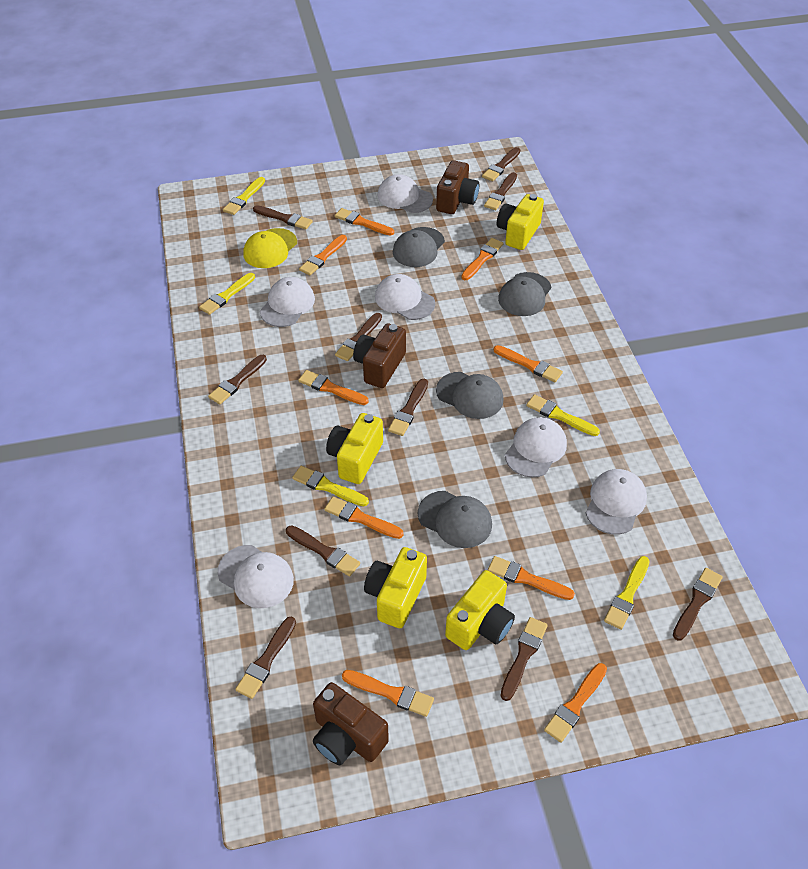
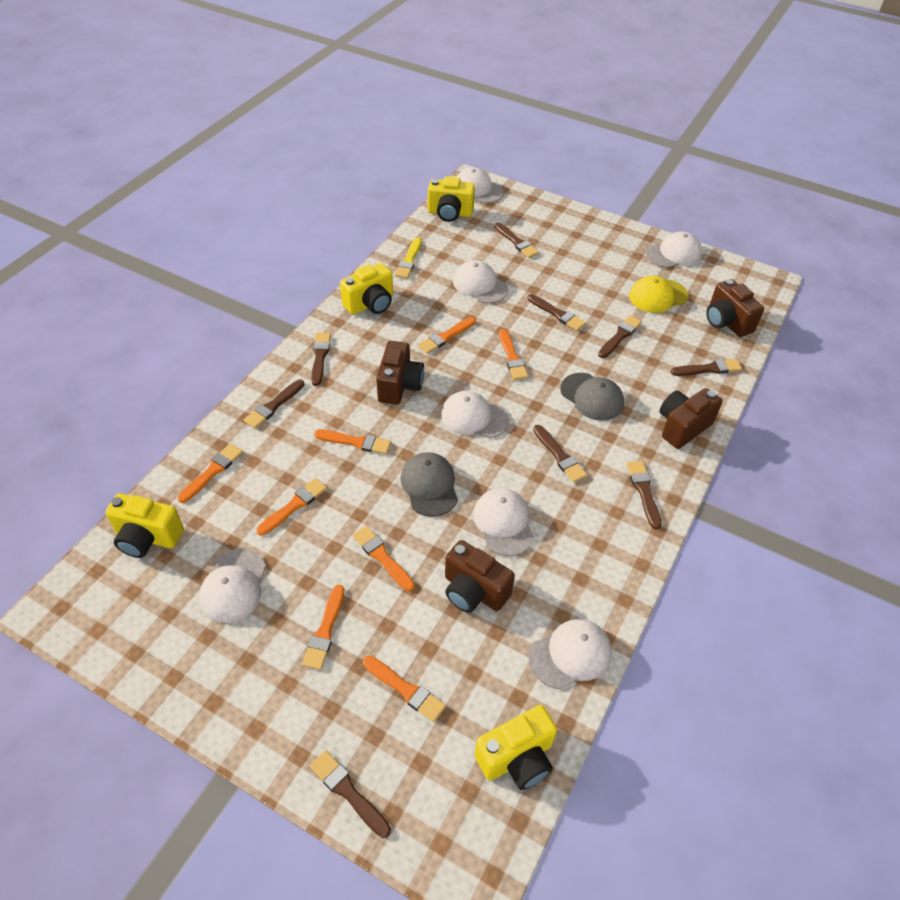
brown brush: [208,355,267,404] [235,616,296,699] [253,205,313,229] [286,525,360,576] [335,313,382,361] [388,379,428,436] [482,147,520,181] [484,172,517,210] [500,617,548,701] [673,568,723,641] = 10 -> [244,380,304,429] [310,750,391,838] [311,333,331,386] [494,222,539,258] [528,294,586,331] [533,425,587,483] [598,315,642,358] [627,461,662,529] [671,359,742,376] = 9
brown camera: [313,682,389,765] [353,323,406,388] [436,160,479,214] = 3 -> [376,341,424,405] [445,540,515,613] [660,388,723,449] [707,279,764,337] = 4
grey cap: [393,227,445,267] [418,491,492,548] [436,372,504,419] [498,272,551,316] = 4 -> [401,452,458,517] [560,373,624,421] = 2
orange brush: [298,370,369,405] [299,235,347,275] [324,496,404,539] [335,208,394,236] [342,670,434,717] [461,238,503,280] [488,556,575,600] [494,345,563,382] [544,663,607,743] = 9 -> [178,444,243,503] [256,478,327,536] [302,585,344,670] [314,430,391,454] [353,526,415,591] [363,655,446,722] [418,317,476,354] [499,329,528,380] = 8
white cap: [218,545,294,608] [260,277,315,327] [375,274,435,320] [377,174,433,213] [505,417,567,478] [586,469,647,535] = 6 -> [199,549,266,623] [441,391,510,438] [453,260,509,303] [457,168,504,203] [473,488,534,556] [529,619,612,689] [646,232,702,268] = 7
yellow brush: [199,273,255,315] [223,177,265,215] [292,466,369,506] [526,394,600,436] [604,556,650,630] = 5 -> [395,238,421,279] = 1

